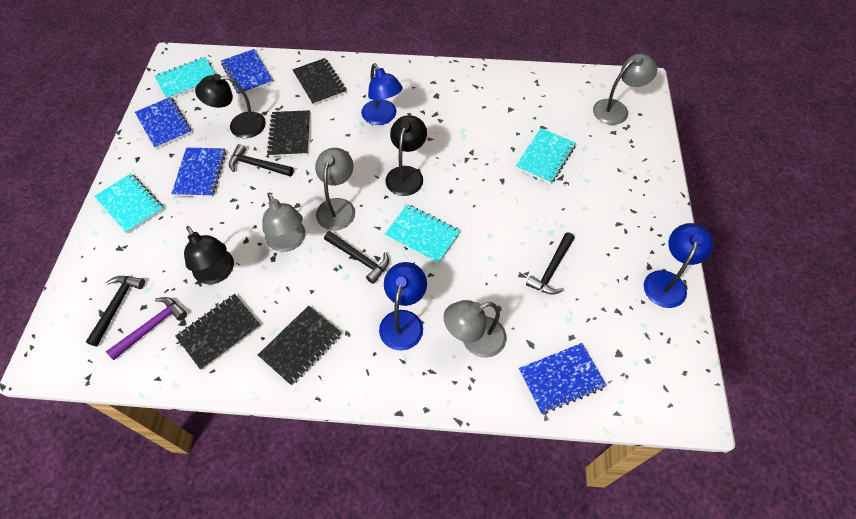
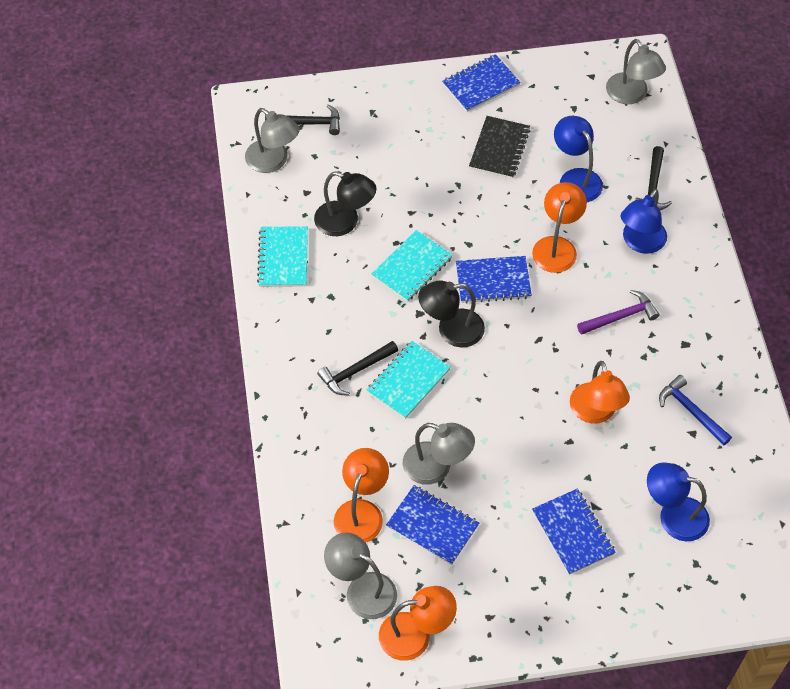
black hammer: [86,276,145,346] [229,144,294,177] [324,231,389,284] [526,233,575,295] = 4 -> [265,104,340,135] [317,341,398,395] [635,146,672,210] = 3
black lamp: [184,226,234,284] [195,74,266,138] [385,115,427,196] = 3 -> [314,171,377,236] [418,281,485,348] = 2
black notebook: [175,294,261,370] [258,306,342,386] [267,110,310,157] [292,58,346,105] = 4 -> [469,116,530,179] = 1
blue hammer: none = 0 -> [659,375,732,446] = 1
orange lamp: none = 0 -> [334,448,389,543] [379,586,457,661] [532,182,587,273] [570,361,630,424] = 4
turquoise notebook: [94,173,164,234] [155,57,215,99] [385,204,460,264] [516,128,576,184] = 4 -> [257,226,308,287] [367,341,451,419] [372,230,453,302] = 3

